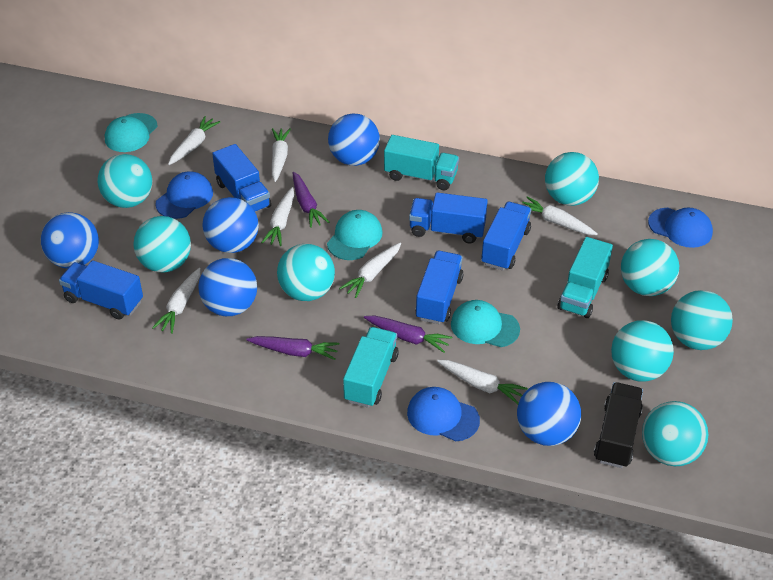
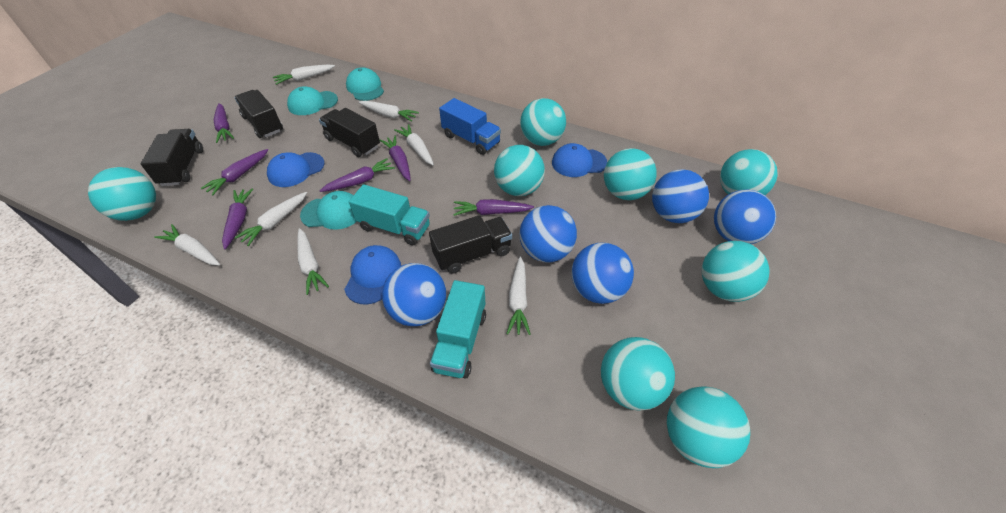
black truck: [594,382,643,468] = 1 -> [141,129,203,186] [234,90,283,138] [319,108,380,157] [429,215,512,274] = 4
blue truck: [59,260,143,320] [212,144,271,212] [409,192,488,244] [415,251,463,324] [481,202,531,271] = 5 -> [439,98,501,155] = 1
purple carrot: [246,336,340,360] [293,172,329,228] [364,315,452,353] = 3 -> [200,149,268,196] [214,103,234,143] [222,189,253,249] [320,158,395,192] [380,135,411,181] [453,199,534,216] = 6
turquoise truck: [343,327,399,408] [384,135,459,190] [558,237,613,318] = 3 -> [349,184,430,245] [430,280,486,379] = 2

